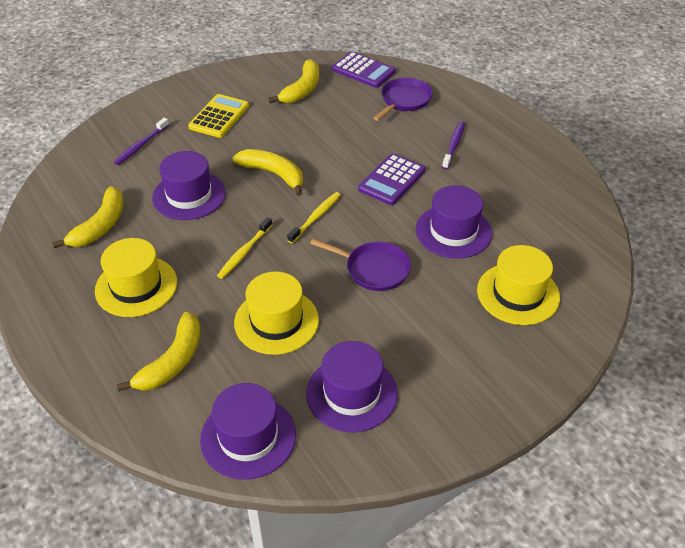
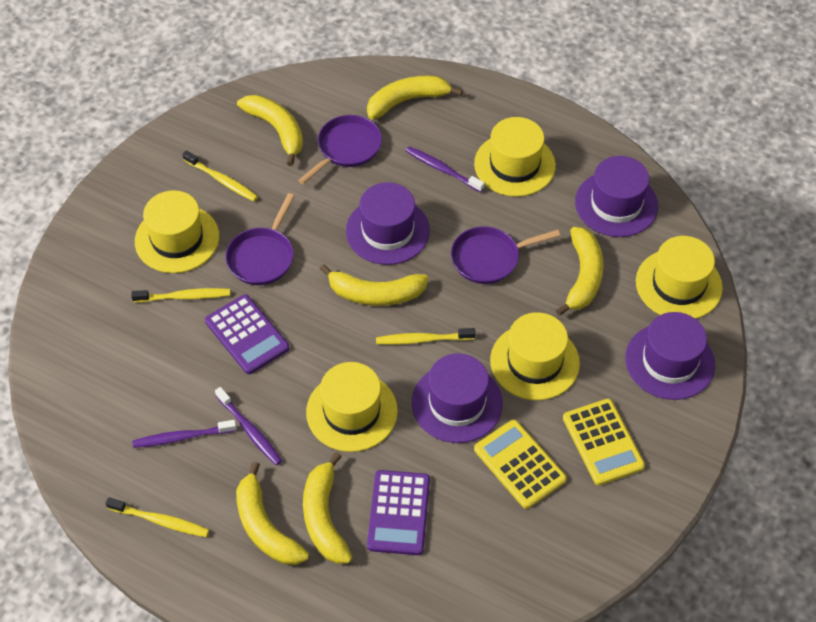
purple pan: [310,239,411,291] [373,78,432,121] = 2 -> [225,193,295,285] [298,115,382,185] [451,226,560,284] = 3
purple toothbrush: [114,118,169,165] [442,121,465,169] = 2 -> [132,420,237,448] [215,387,282,465] [406,146,485,193] = 3
yellow banana: [52,186,124,249] [117,311,200,391] [232,149,303,196] [268,59,319,103] = 4 -> [236,462,309,565] [237,95,303,166] [303,452,352,564] [320,264,429,306] [367,75,463,120] [556,227,603,316] = 6
yellow calculator: [188,94,249,138] = 1 -> [474,420,567,509] [563,399,645,485] = 2
yellow hat: [95,238,177,317] [234,271,319,355] [477,245,560,325] = 3 -> [135,190,219,273] [306,362,398,452] [474,117,556,197] [490,312,580,400] [636,236,723,319] = 5
yellow toothbrush: [217,217,272,279] [287,192,341,243] = 2 -> [105,497,209,537] [131,288,230,302] [182,150,258,201] [376,328,476,345] = 4

